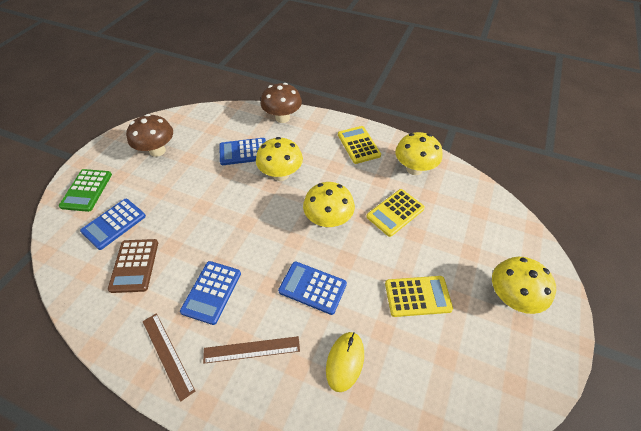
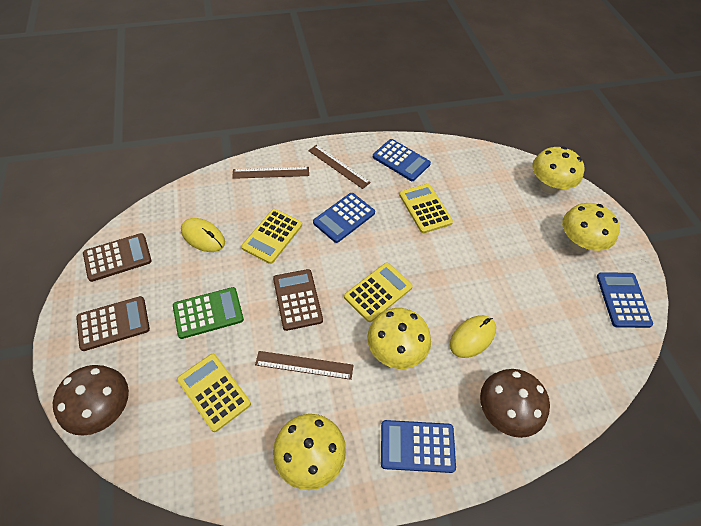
brown calculator: [108,239,158,293] = 1 -> [76,296,150,351] [83,233,152,282] [273,269,323,331] = 3
brown ruler: [143,313,195,402] [203,336,300,364] = 2 -> [232,167,309,179] [255,351,354,380] [308,145,371,189] = 3
yellow calculator: [338,126,381,164] [366,189,425,237] [385,276,453,317] = 3 -> [177,354,251,432] [241,209,302,264] [344,263,413,322] [399,184,453,233] = 4
yellow mouse: [326,332,364,392] = 1 -> [181,218,225,252] [450,315,496,358] = 2

